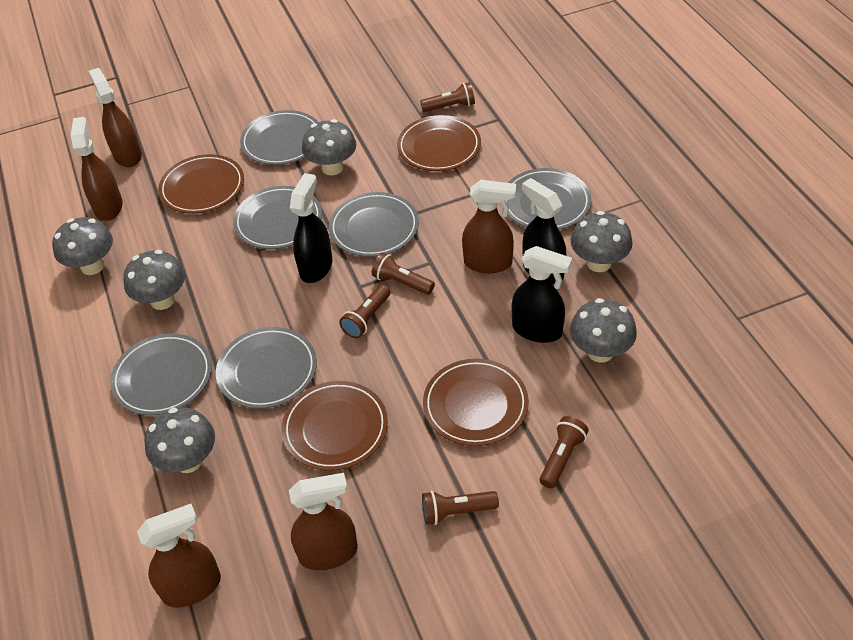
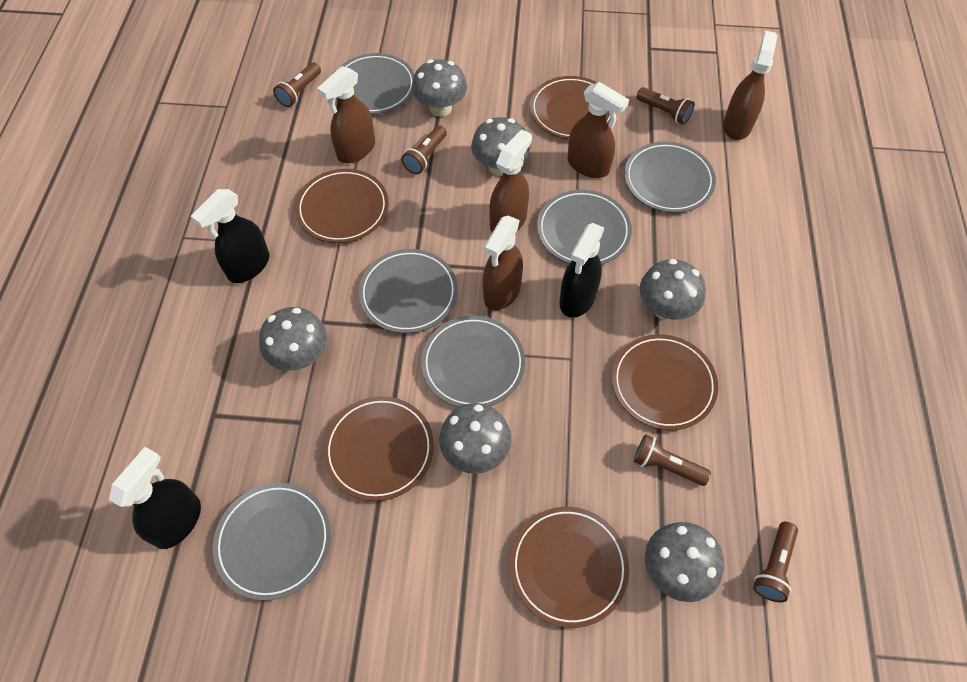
brown plate: [158,154,244,214] [282,381,388,471] [397,115,481,171] [423,359,529,446] = 4 -> [295,169,389,243] [323,396,434,501] [510,507,629,628] [530,76,610,139] [612,334,718,430] = 5

